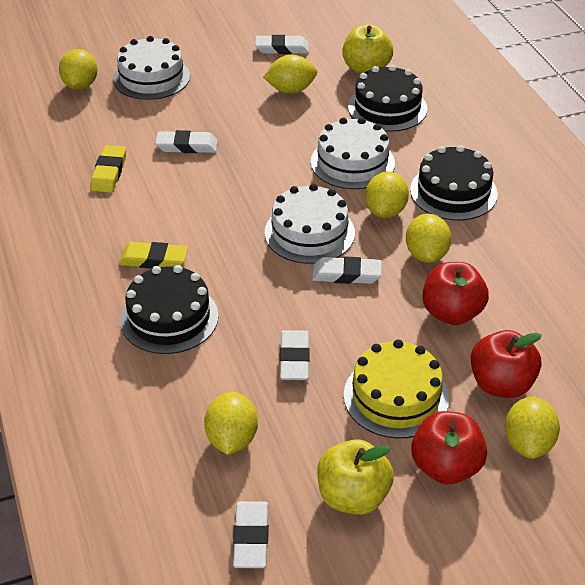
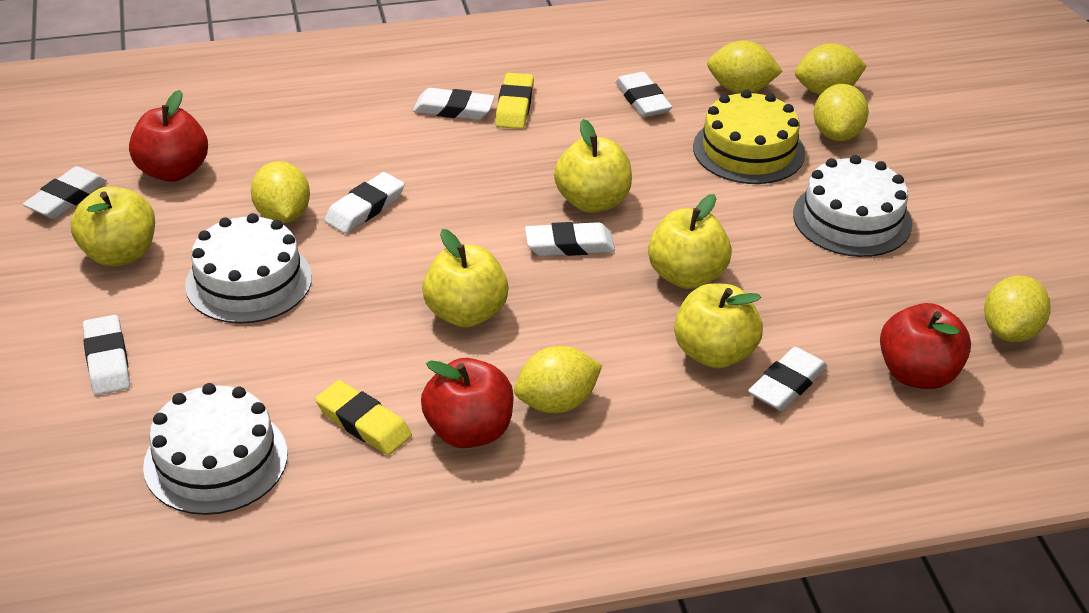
black cake: [120,265,219,354] [348,65,427,132] [410,145,498,220] = 3 -> none = 0
white eraser: [155,130,218,153] [233,501,269,568] [255,35,309,54] [280,330,310,380] [312,257,382,284] = 5 -> [23,166,107,219] [83,315,130,395] [324,172,405,233] [413,88,495,120] [525,222,615,256] [615,72,672,117] [748,347,827,411] = 7
yellow apple: [317,439,394,515] [342,25,393,74] = 2 -> [71,186,155,267] [422,229,509,327] [554,119,632,213] [648,194,732,289] [674,283,763,368] = 5

